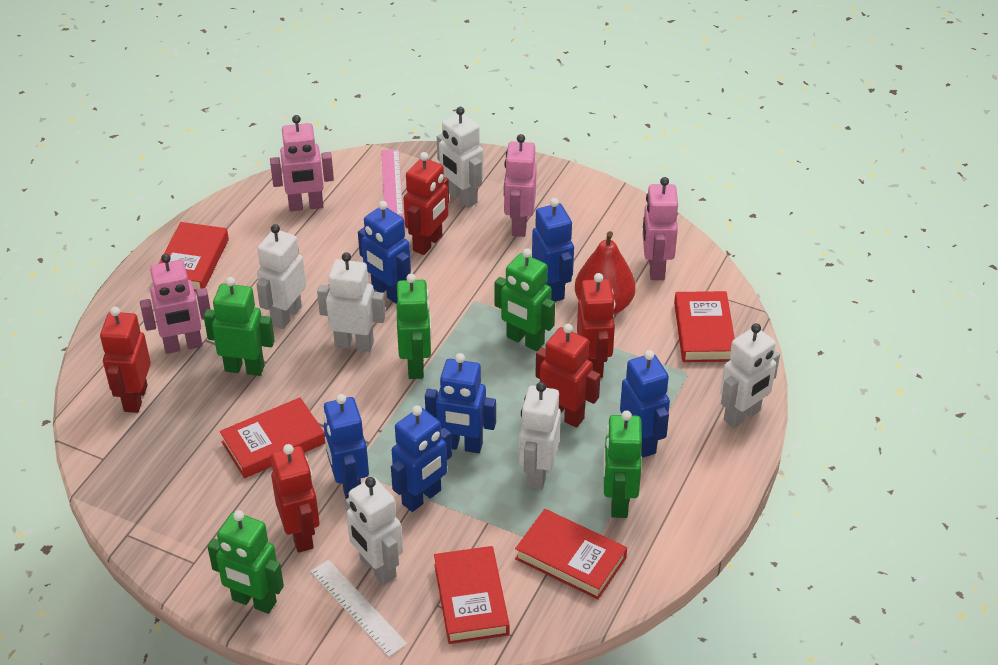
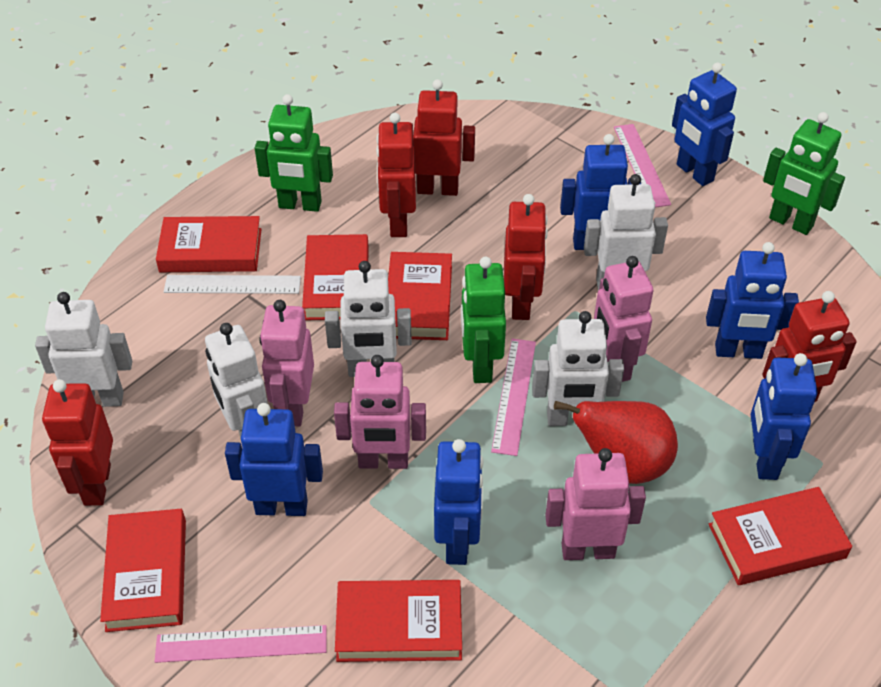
green robot: [204,277,275,376] [208,510,284,614] [396,274,432,379] [494,248,555,351] [603,410,642,518] = 5 -> [255,94,333,212] [461,257,506,383] [763,112,845,235] = 3
pink ruler: [381,149,403,217] = 1 -> [154,625,327,663] [491,339,536,456] [614,124,671,208] = 3
red book: [159,222,229,292] [220,397,325,478] [434,546,509,644] [515,509,627,599] [674,291,735,362] = 5 -> [100,509,186,632] [156,216,262,272] [302,234,369,320] [335,580,462,662] [388,252,452,340] [709,487,852,585] = 6
white robot: [256,224,306,329] [317,252,386,351] [345,477,403,585] [437,107,484,208] [519,382,561,490] [720,323,780,428] = 6 -> [35,292,132,407] [205,323,268,439] [325,261,412,377] [532,311,624,426] [584,174,668,290] = 5

